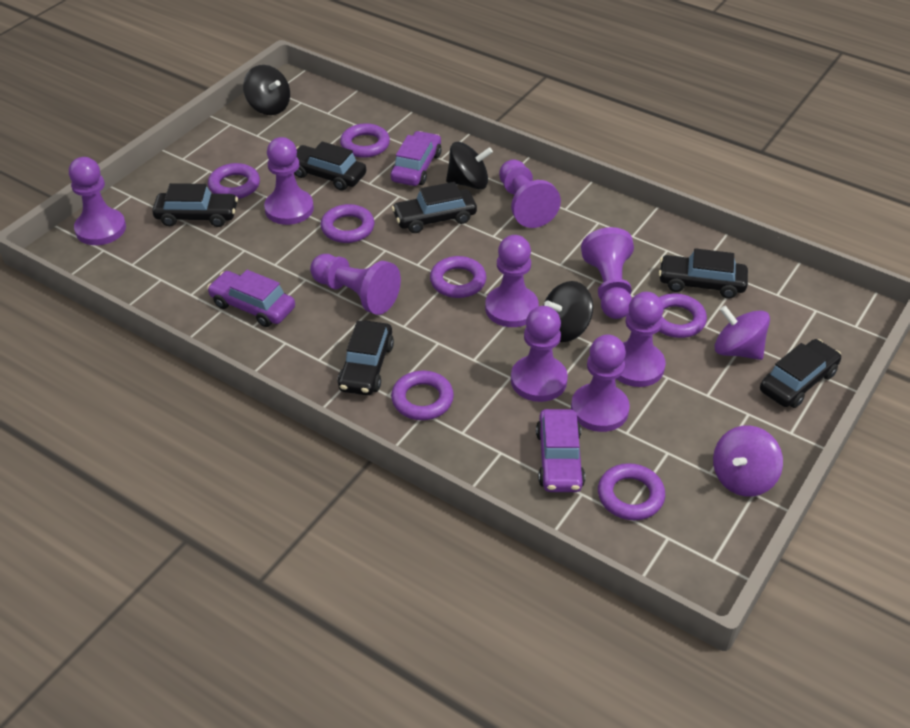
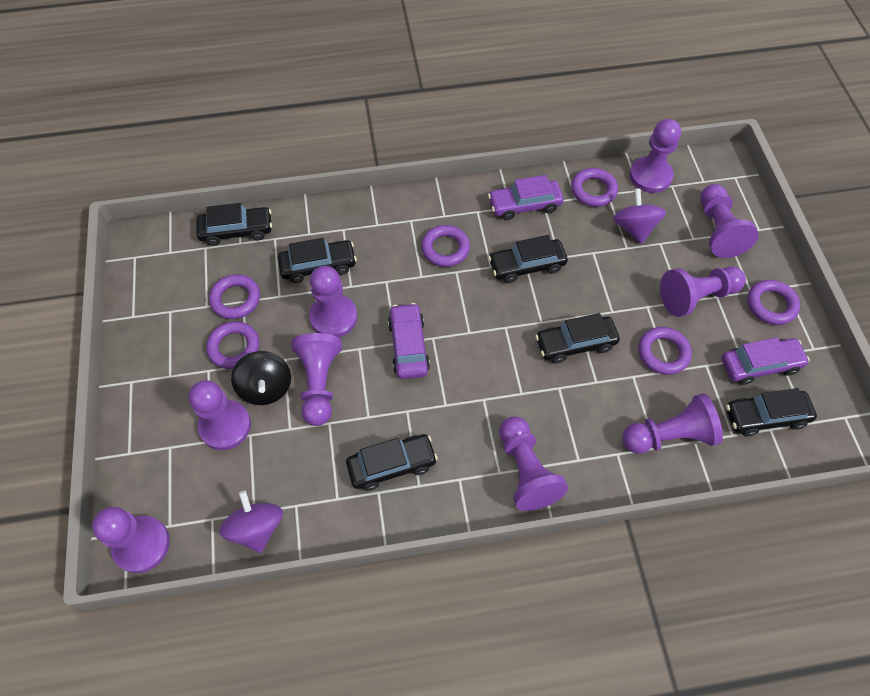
black spinning top: [243,65,290,115] [446,142,493,189] [543,281,593,342] = 3 -> [231,351,291,405] = 1
purple ring: [208,163,260,199] [321,204,374,243] [340,123,390,158] [391,371,454,420] [430,256,486,298] [598,463,665,520] [659,294,707,338] = 7 -> [206,321,259,369] [209,274,260,319] [421,225,470,267] [571,168,618,207] [638,327,692,375] [747,280,800,325] = 6

